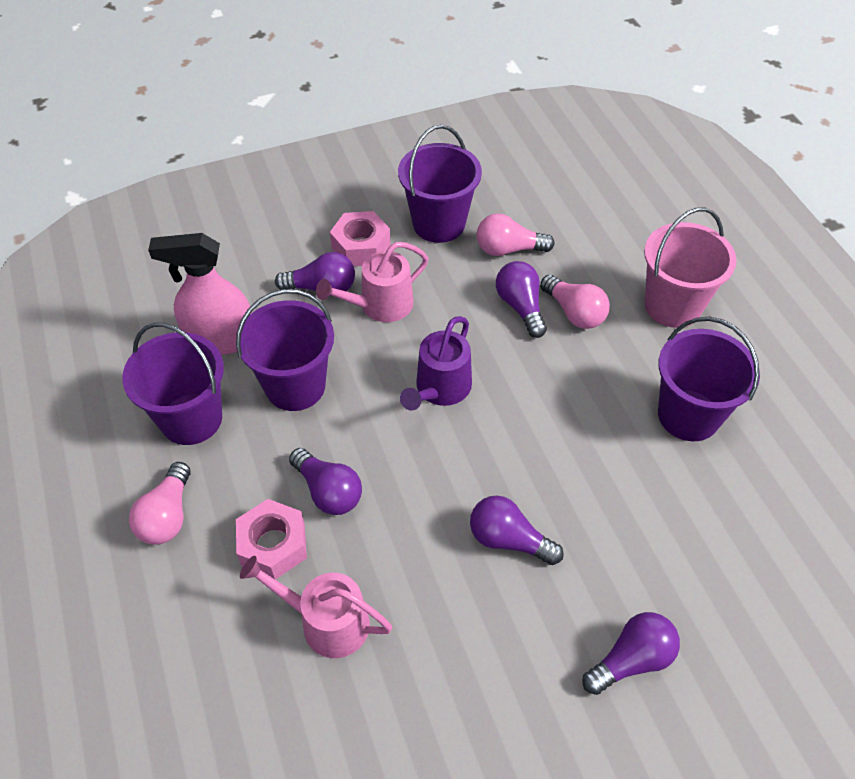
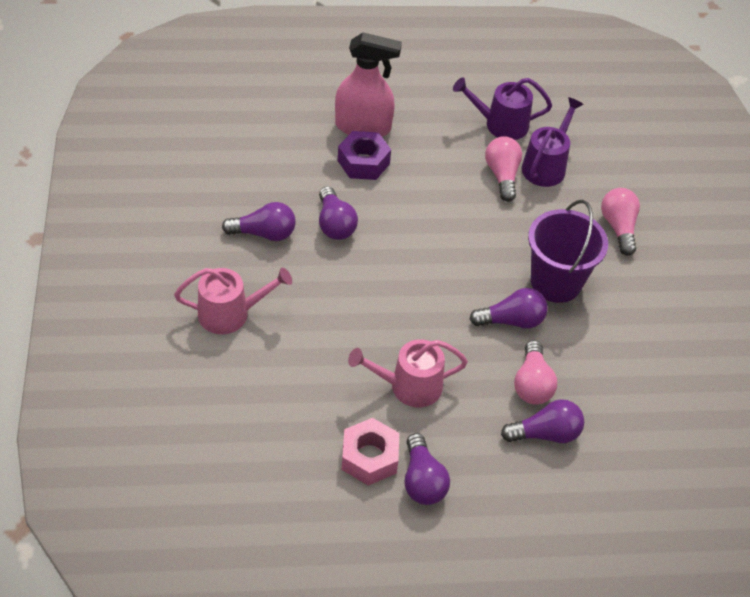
pink bucket: [644,207,737,328] = 1 -> none = 0
pink nut: [236,499,307,580] [330,211,391,266] = 2 -> [342,418,399,486] = 1
purple bucket: [122,322,224,445] [236,289,334,411] [398,125,482,243] [658,317,760,441] = 4 -> [528,200,608,303] = 1
purple nut: none = 0 -> [338,131,391,180] = 1
purple watering can: [400,316,472,410] = 1 -> [453,78,552,140] [521,97,584,187] = 2

